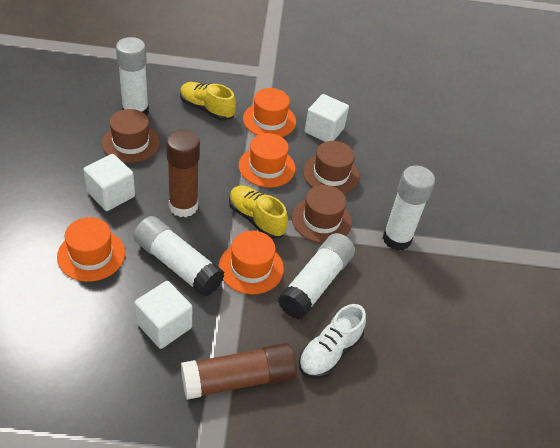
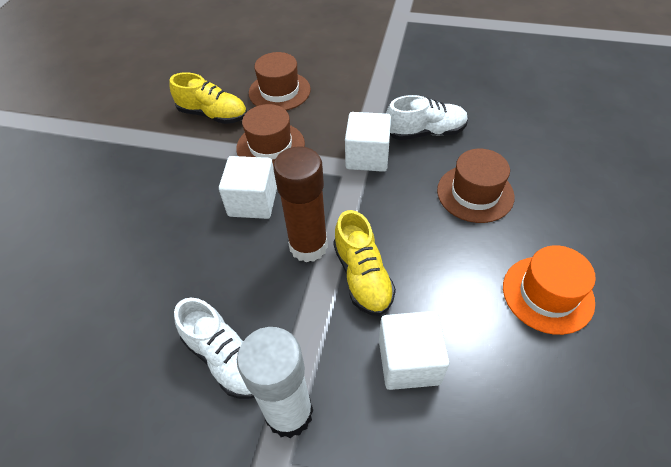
brown glue stick: [166,130,200,217] [181,343,297,400] = 2 -> [273,146,328,262] = 1
orange hat: [57,217,125,282] [219,231,284,294] [239,133,295,188] [243,88,296,137] = 4 -> [503,245,596,335] = 1
white glue stick: [116,37,149,116] [134,216,225,297] [278,233,355,319] [383,166,435,251] = 4 -> [237,327,313,438] = 1
white shoe: [299,304,366,379] = 1 -> [174,298,255,399] [386,95,468,140] = 2

